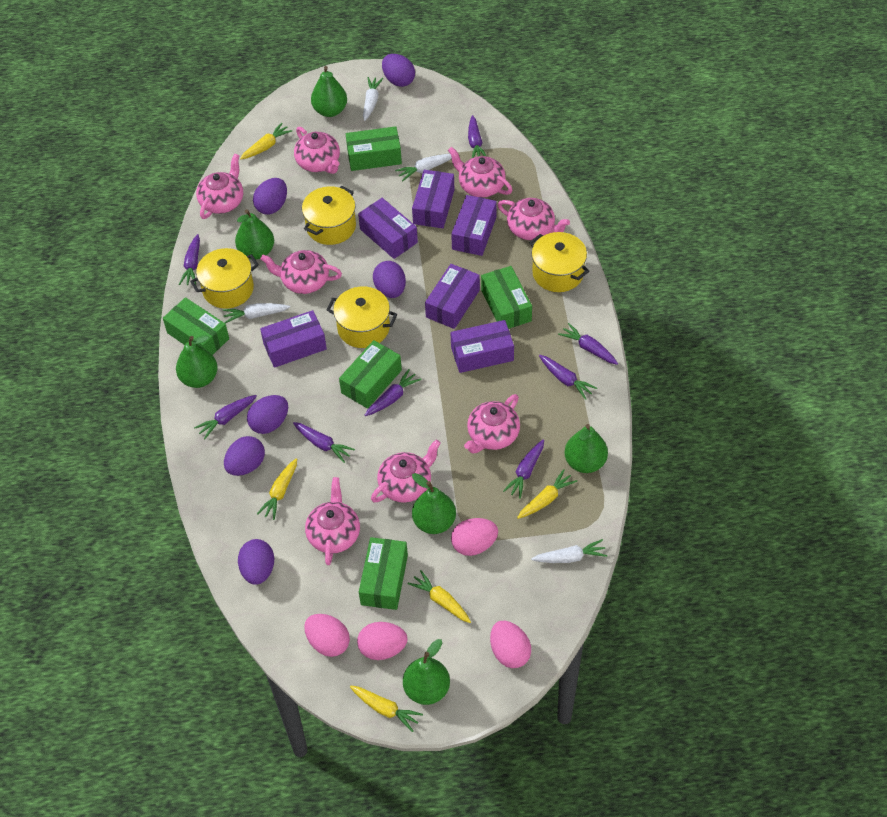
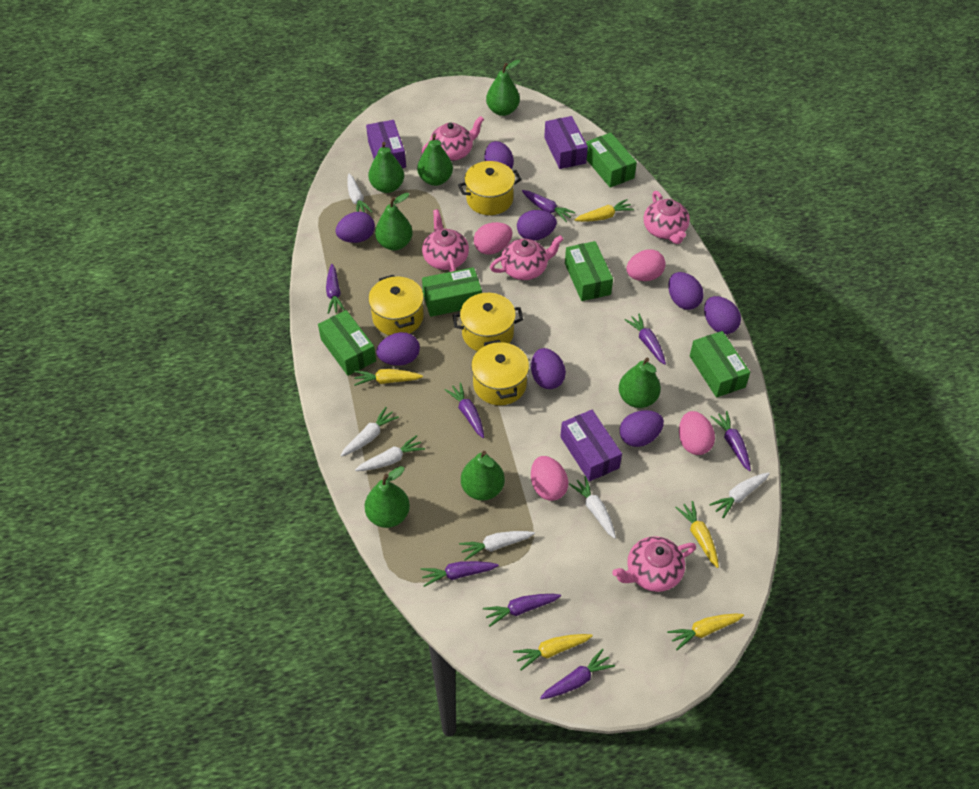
green pear: [176,335,218,388] [235,209,274,260] [311,66,347,117] [403,639,450,705] [412,473,456,534] [564,424,608,473] = 6 -> [365,466,410,528] [368,142,404,193] [375,193,413,250] [417,134,453,186] [461,451,505,501] [486,60,520,116] [619,358,661,408] = 7
pink teapot: [196,154,243,219] [260,250,342,294] [294,127,340,174] [305,477,360,565] [371,440,441,503] [448,147,513,198] [464,394,520,454] [498,198,570,240] = 8 -> [421,116,484,161] [422,209,469,272] [490,235,564,280] [612,536,696,592] [644,191,690,244] = 5
purple box: [260,310,327,368] [358,198,418,259] [412,170,455,228] [425,264,480,329] [451,195,497,256] [451,320,514,373] = 6 -> [366,120,406,168] [544,116,588,169] [560,410,622,481] = 3
purple egg: [224,436,265,476] [238,539,274,585] [247,395,288,434] [253,178,287,214] [373,261,406,298] [382,54,415,87] = 6 -> [336,212,375,243] [376,332,420,366] [484,141,514,169] [517,210,557,241] [531,348,566,389] [620,410,664,447] [668,272,704,310] [704,296,741,334] = 8
white carrot: [223,303,290,323] [363,77,383,121] [395,154,452,182] [531,539,607,563] = 4 -> [340,407,399,457] [347,174,372,213] [355,435,425,471] [459,531,535,561] [569,476,616,539] [709,472,770,518] = 6

